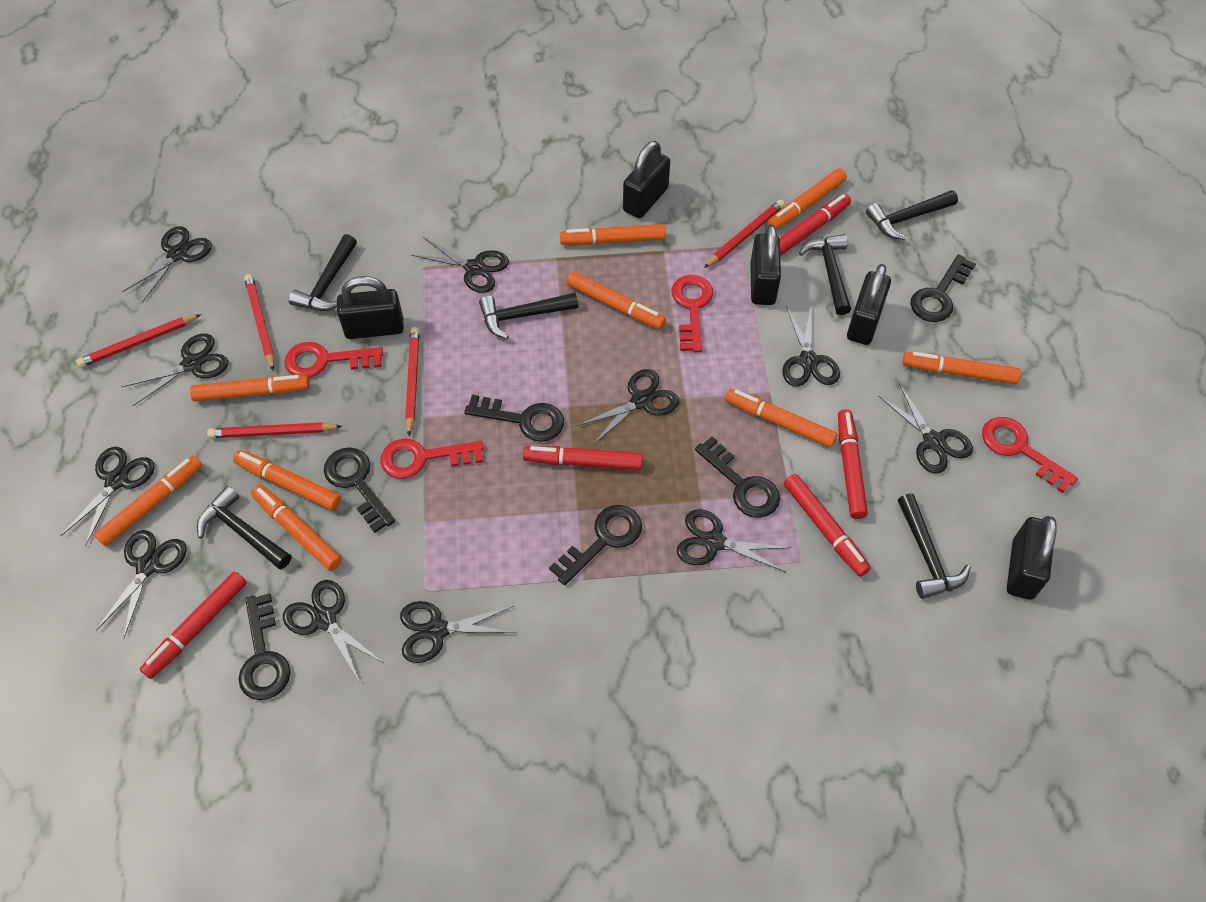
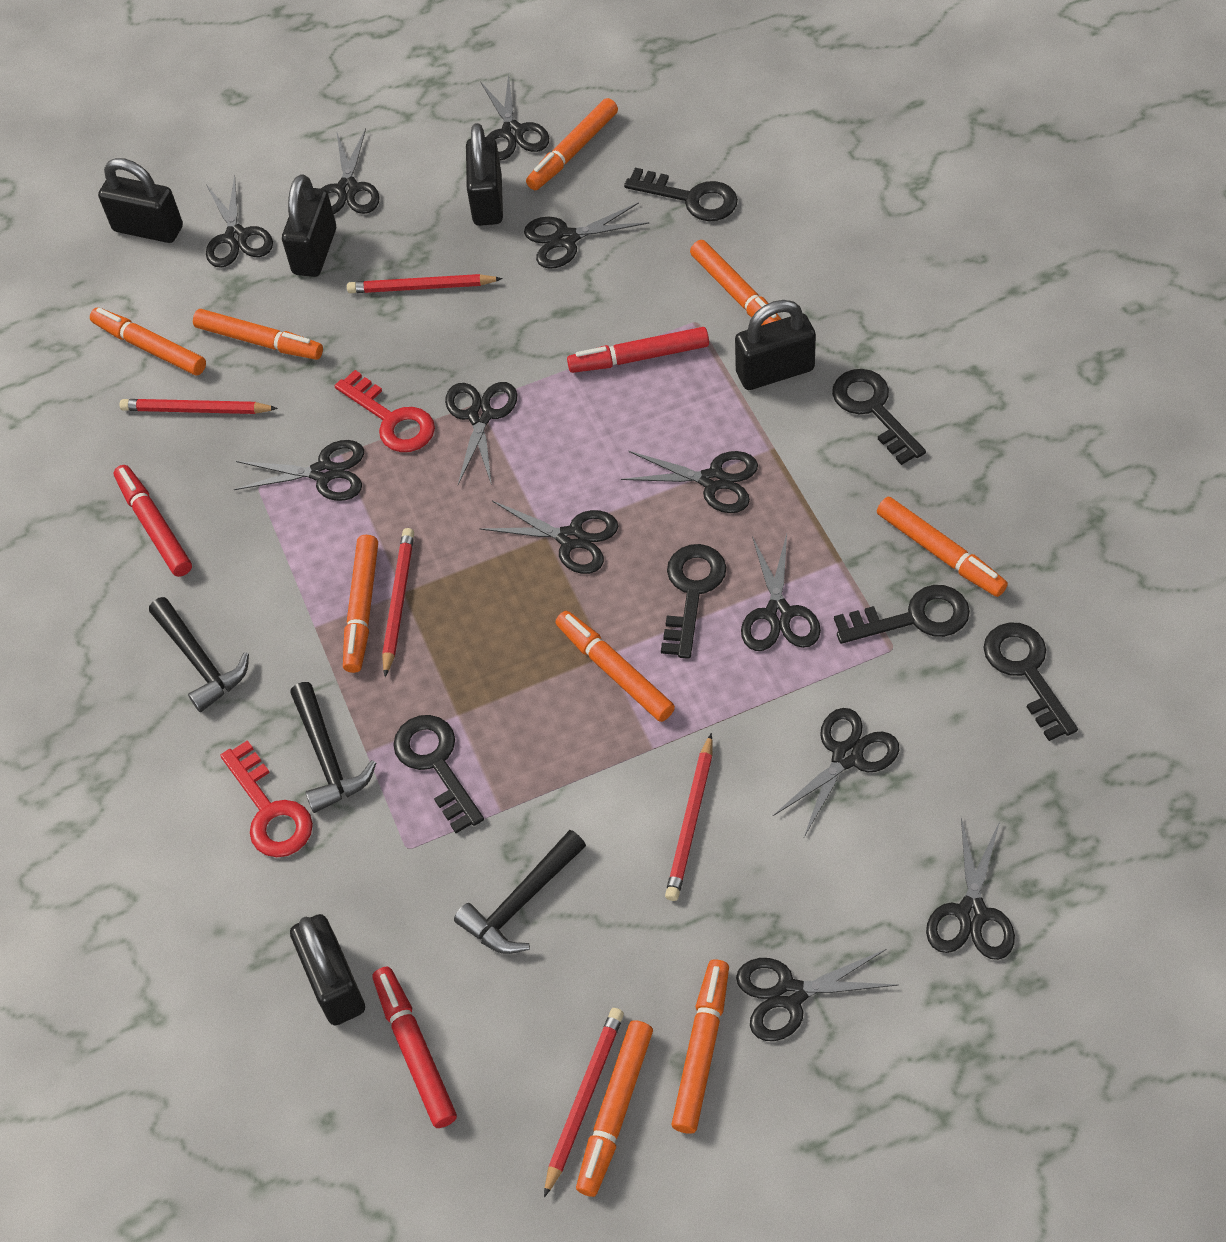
black hammer: [197,486,291,569] [289,234,357,311] [479,293,578,339] [799,234,851,315] [866,190,958,240] [898,493,971,599] = 6 -> [149,597,249,712] [290,682,376,813] [454,830,586,954] = 3
black scissors: [60,447,155,546] [96,530,187,638] [122,226,212,303] [122,333,228,406] [283,580,385,681] [400,601,517,663] [411,237,509,293] [577,369,679,445] [677,509,792,572] [782,304,840,387] [878,383,973,474] = 11 -> [206,175,273,268] [234,440,364,501] [321,128,380,214] [445,382,517,485] [480,73,549,161] [480,501,618,574] [524,202,650,269] [621,451,758,513] [736,949,898,1041] [741,534,821,651] [773,708,899,837] [926,818,1015,960] = 12
red key: [284,342,383,378] [380,439,484,479] [671,275,713,352] [982,417,1078,493] = 4 -> [220,740,313,857] [335,370,435,452] = 2
red marker: [140,571,247,679] [523,446,643,470] [779,194,851,256] [784,474,871,577] [838,409,868,519] = 5 -> [114,465,192,577] [372,967,457,1128] [567,327,709,373] = 3

